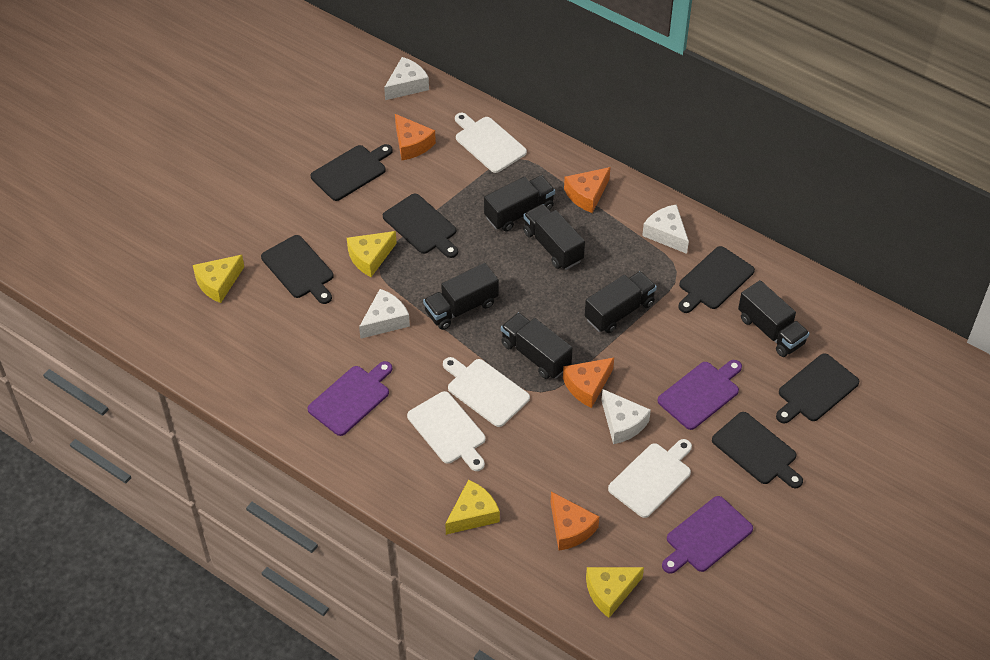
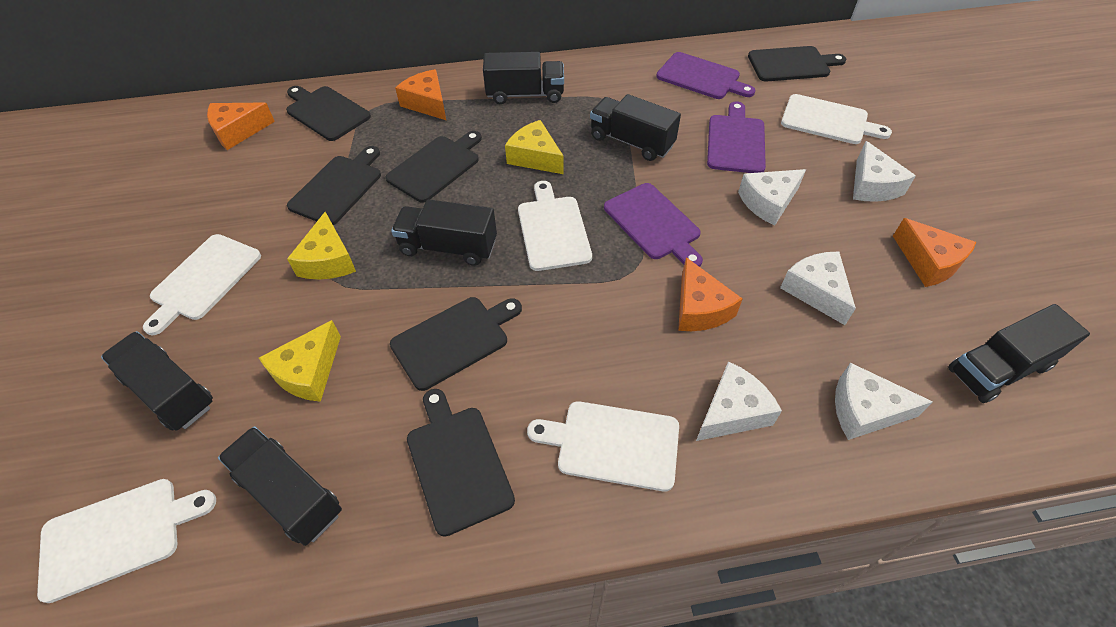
white cheese: [359,289,410,339] [384,57,429,100] [601,389,651,444] [642,204,689,254] = 4 -> [696,361,782,441] [738,169,806,226] [780,252,856,325] [835,363,933,440] [853,141,916,202] = 5
white cutting board: [407,391,485,471] [443,357,530,427] [455,113,527,173] [608,439,692,518] = 4 -> [37,479,216,603] [143,234,261,335] [518,181,592,271] [527,401,679,492] [781,94,892,144] = 5
yellow cheese: [193,255,244,303] [347,231,397,277] [445,480,500,535] [586,567,644,618] = 4 -> [259,320,341,402] [287,212,356,279] [505,120,564,174] = 3

